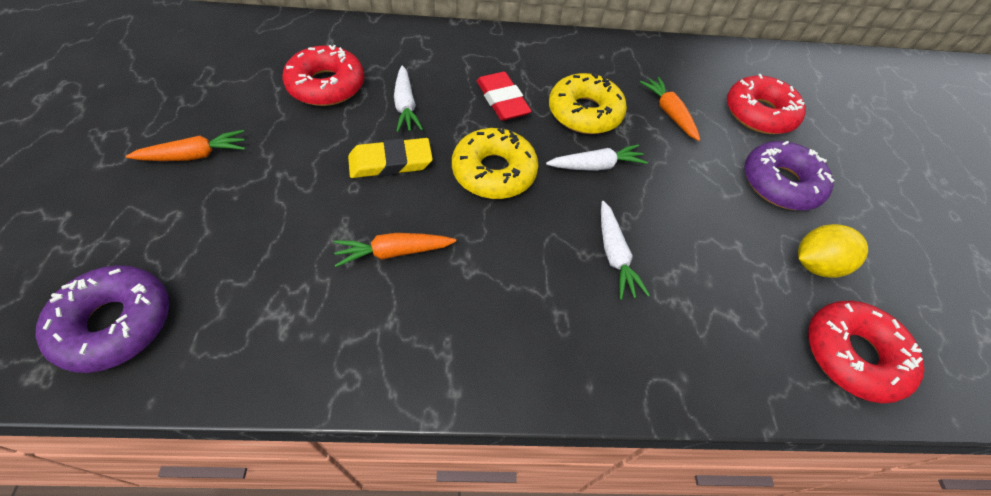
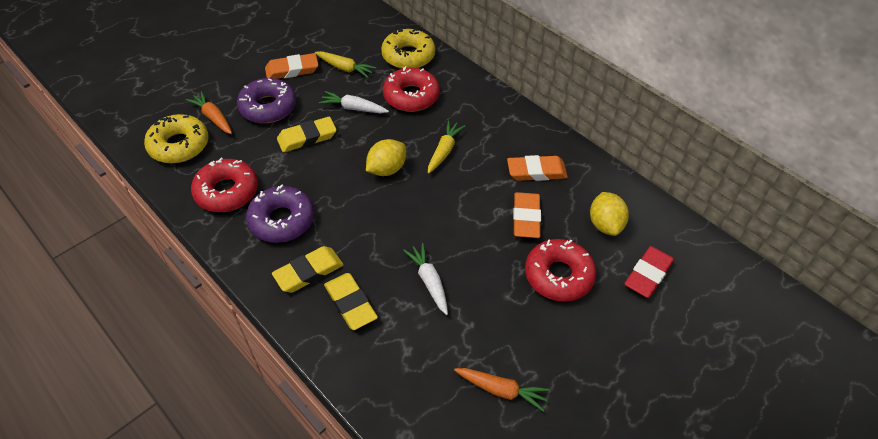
orange carrot: [126,130,245,161] [334,233,456,267] [640,77,700,141] = 3 -> [186,91,232,134] [454,368,550,412] = 2
orange eraser: none = 0 -> [265,53,319,79] [507,155,568,181] [513,192,541,238] = 3
white carrot: [394,66,423,132] [546,144,648,171] [601,201,650,300] = 3 -> [319,91,389,113] [403,243,448,315] = 2
yellow carrot: none = 0 -> [315,51,376,78] [428,120,465,174] = 2
yellow eraser: [348,138,433,178] = 1 -> [272,246,344,293] [277,117,337,153] [324,273,378,330] = 3
yellow lemon: [798,224,868,278] = 1 -> [366,139,406,176] [590,192,629,236] = 2

